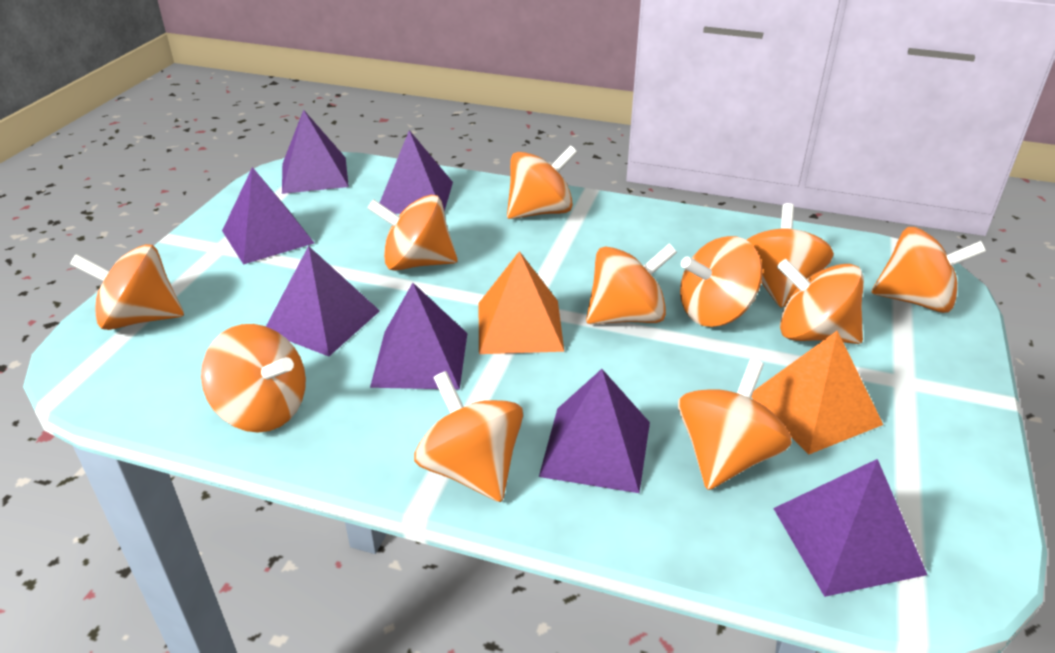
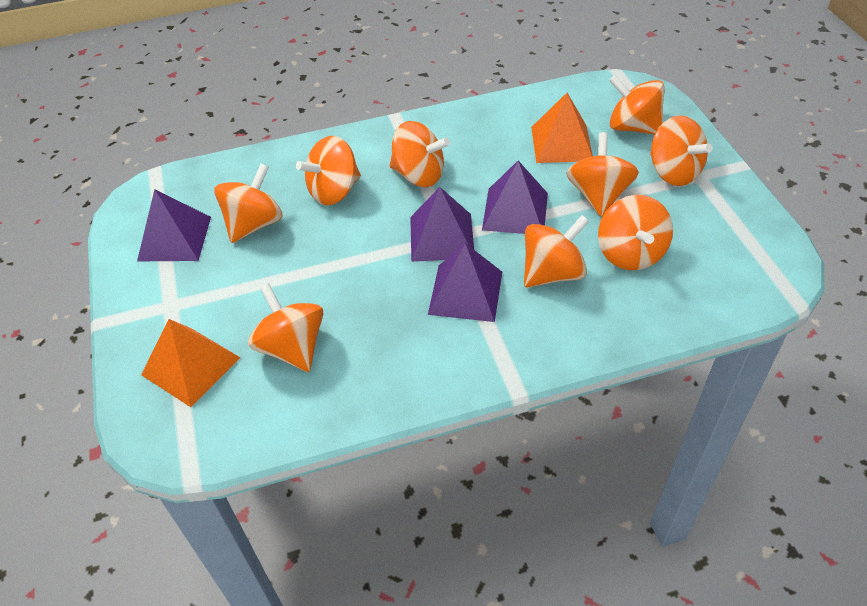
orange spinning top: [70,244,184,330] [201,324,306,433] [367,195,458,271] [414,371,523,502] [507,145,577,219] [586,244,677,324] [678,359,792,490] [680,236,763,327] [747,203,834,308] [777,259,864,344] [871,227,986,313] = 11 -> [214,164,283,243] [248,283,324,372] [296,136,361,205] [389,121,450,187] [524,215,589,288] [566,132,639,217] [598,195,673,270] [609,75,665,135] [650,115,712,186] = 9
purple pyramid: [222,167,314,265] [266,246,380,356] [282,110,349,194] [370,283,467,390] [380,130,453,214] [539,369,650,493] [773,459,927,597] = 7 -> [137,189,211,261] [410,187,474,262] [428,243,502,322] [482,161,548,234] = 4

